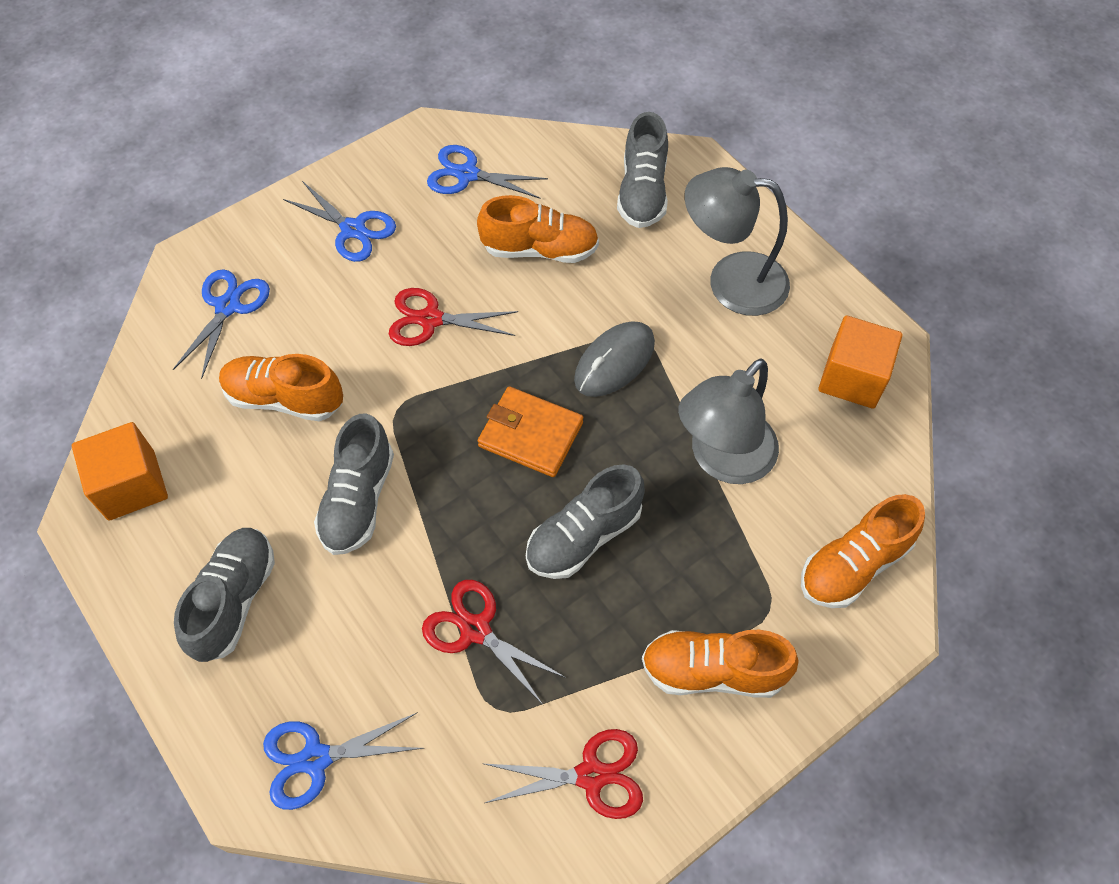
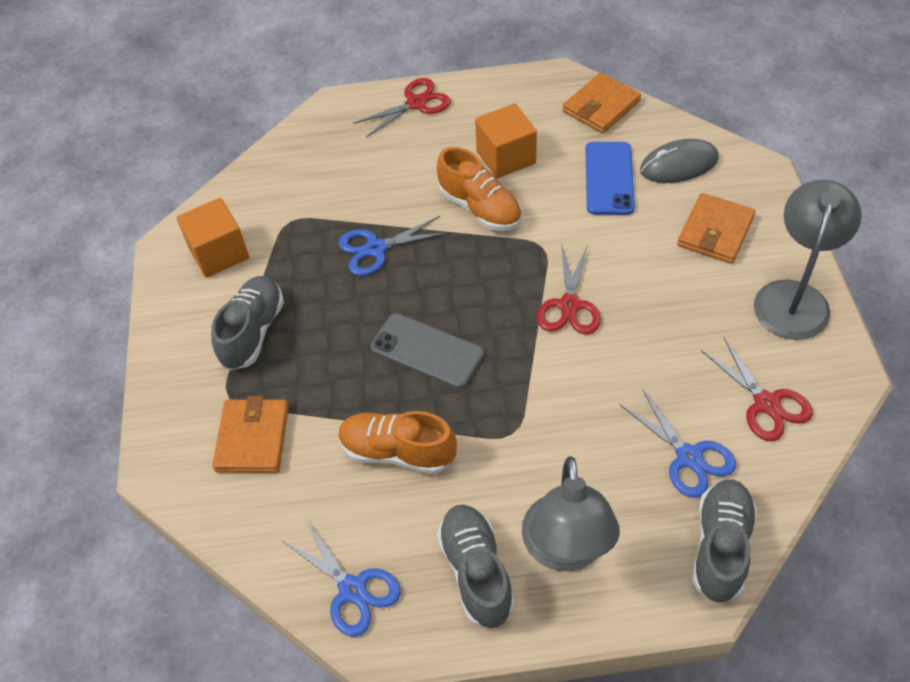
blue phone: none = 0 -> [585,142,635,215] = 1
blue scissors: [173,269,270,379] [263,713,424,810] [283,181,396,262] [427,145,548,199] = 4 -> [281,518,401,637] [338,216,450,276] [620,389,736,498] = 3
grey phone: none = 0 -> [371,313,484,389] = 1
grey shoe: [174,528,275,662] [314,414,394,555] [526,464,645,579] [617,112,668,228] = 4 -> [211,276,284,370] [437,505,514,628] [692,480,757,603] = 3
orange shoe: [219,354,343,421] [477,195,599,263] [642,630,799,698] [801,494,925,608] = 4 -> [338,411,457,474] [437,147,522,231] = 2
orange wallet: [478,386,583,477] = 1 -> [212,396,289,473] [563,72,641,133] [677,193,755,264] = 3

